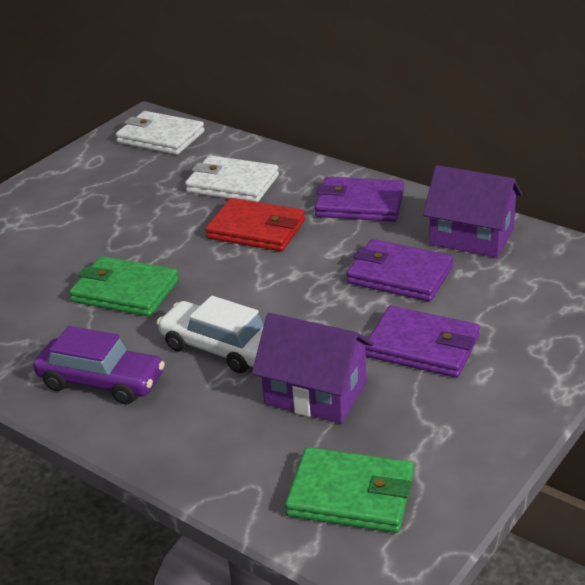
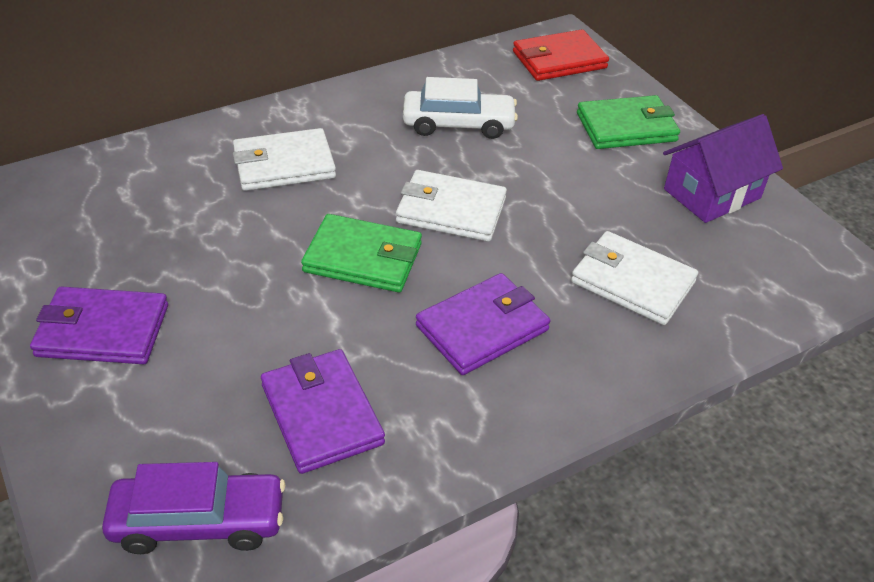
purple house: [252,313,374,424] [423,165,522,258] = 2 -> [663,114,783,223] = 1
white wallet: [116,111,205,155] [185,155,279,202] = 2 -> [233,128,336,191] [396,170,507,242] [571,231,698,325] = 3

